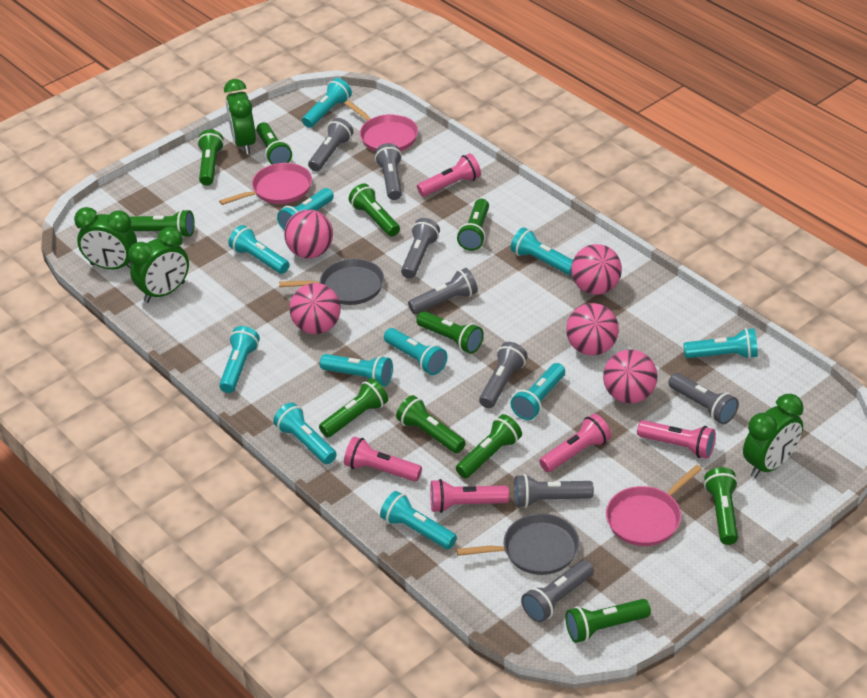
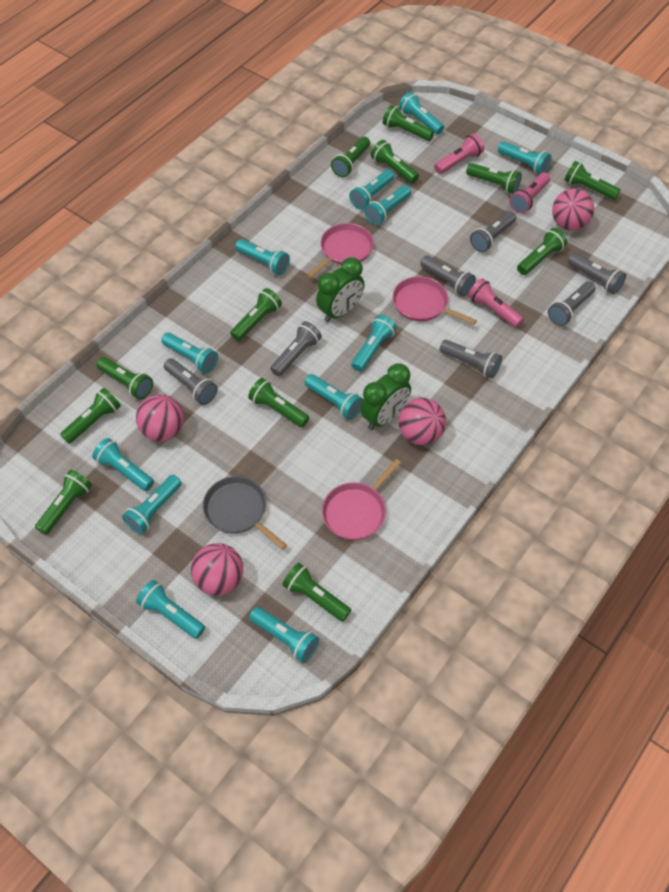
green clock: [74,207,137,269] [128,227,189,303] [224,79,256,155] [743,394,803,478] = 4 -> [316,257,364,322] [360,363,411,430] = 2
green flashlight: [130,209,195,238] [197,130,224,186] [256,122,292,165] [319,378,388,438] [349,184,400,237] [396,395,466,453] [416,311,484,354] [456,414,522,478] [457,199,489,251] [565,599,651,643] [704,467,738,545] = 11 -> [35,470,92,535] [60,388,121,444] [96,357,153,399] [230,288,282,341] [248,378,309,427] [282,563,351,622] [331,137,370,177] [371,140,419,184] [383,105,434,141] [466,163,522,193] [517,228,567,275] [565,161,620,200] = 12
grey flashlight: [308,118,353,172] [375,143,402,200] [401,218,440,279] [408,268,478,314] [479,342,528,408] [514,474,594,508] [521,560,594,622] [668,373,739,424] = 8 -> [164,358,218,405] [270,321,322,376] [420,255,476,296] [440,340,502,378] [470,211,516,252] [548,281,596,326] [568,253,626,295] = 7
grey pan: [279,258,384,305] [457,513,579,575] = 2 -> [203,476,287,550] = 1
pink ball: [284,210,333,258] [289,283,341,334] [566,303,619,355] [571,244,622,295] [603,349,657,404] = 5 -> [136,394,184,442] [191,543,243,595] [398,398,446,445] [552,189,594,231] = 4
pink flashlight: [344,437,422,482] [417,153,481,197] [430,479,509,513] [539,414,611,472] [637,420,716,459] = 5 -> [434,134,484,174] [468,278,524,328] [509,172,550,213] = 3
turquoise flashlight: [219,326,260,393] [228,225,289,274] [273,403,337,464] [277,188,334,231] [302,78,352,128] [320,354,393,386] [380,491,457,549] [384,328,447,375] [511,227,573,275] [511,363,565,420] [683,328,758,359] = 11 -> [92,438,154,491] [122,475,182,534] [136,580,205,639] [161,333,218,374] [235,239,290,275] [249,607,319,663] [304,374,363,420] [349,169,394,210] [351,315,397,372] [365,185,411,225] [399,92,444,135] [498,141,551,174] = 12

